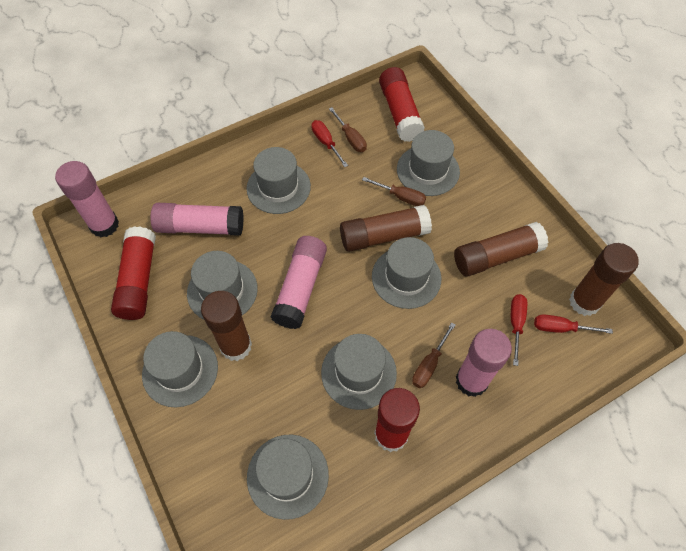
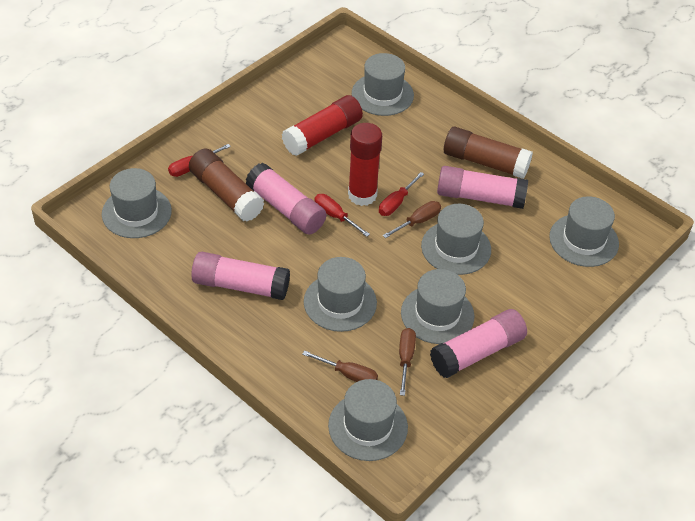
brown glue stick: [201,291,252,361] [340,205,432,252] [454,222,548,276] [569,243,639,316] = 4 -> [189,149,264,221] [444,127,533,179] = 2
red glue stick: [111,226,156,320] [374,388,420,452] [379,67,425,142] = 3 -> [282,95,363,156] [348,123,382,206] = 2

